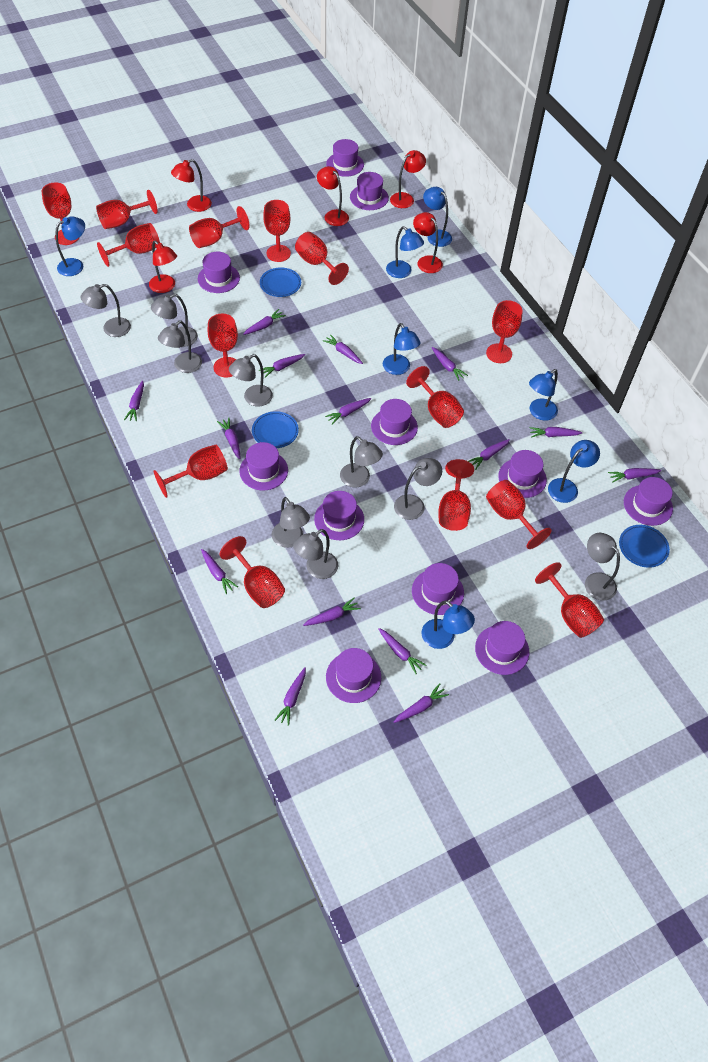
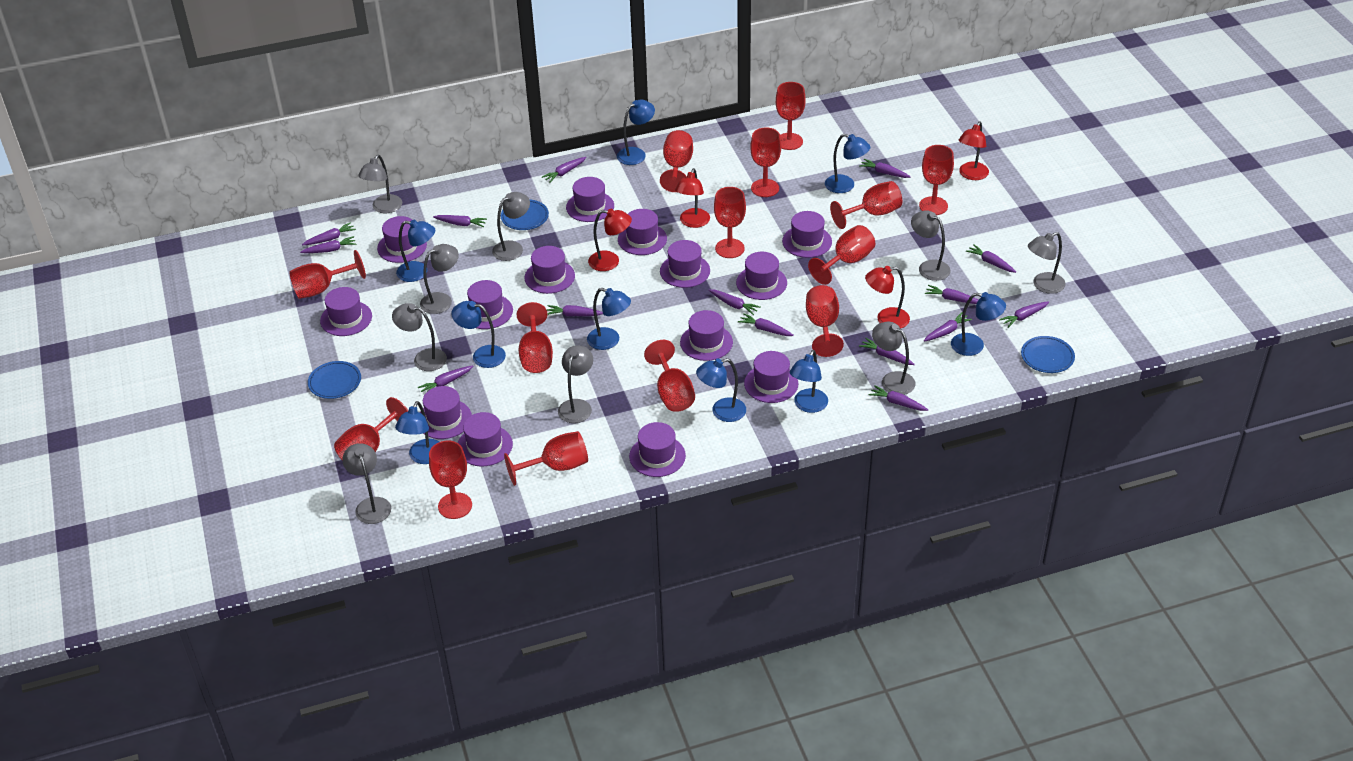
blue lamp: [55,216,85,276] [383,323,421,375] [386,226,424,278] [421,600,475,649] [423,187,452,247] [529,369,558,421] [548,440,600,503] = 7 -> [395,401,439,464] [396,219,435,282] [451,301,506,368] [587,288,631,350] [617,100,655,165] [696,358,746,422] [790,350,828,413] [825,134,870,193] [951,292,1006,356] = 9
purple hat: [198,252,240,293] [239,442,288,490] [314,491,364,540] [326,139,364,177] [326,648,381,703] [350,172,389,210] [371,399,418,445] [412,563,464,615] [475,621,529,675] [498,450,547,498] [624,477,673,526] = 11 -> [320,287,372,336] [377,216,427,263] [419,386,472,439] [458,412,513,467] [467,280,513,329] [524,246,575,294] [566,177,614,222] [618,209,667,255] [629,422,686,477] [660,240,710,288] [680,310,733,361] [736,252,787,300] [744,351,798,403] [782,211,832,258] = 14
red lamp: [149,240,177,293] [171,159,212,212] [317,166,349,226] [390,150,426,208] [413,212,443,273] = 5 -> [588,209,632,271] [675,168,710,228] [865,266,910,328] [959,121,989,180] = 4

